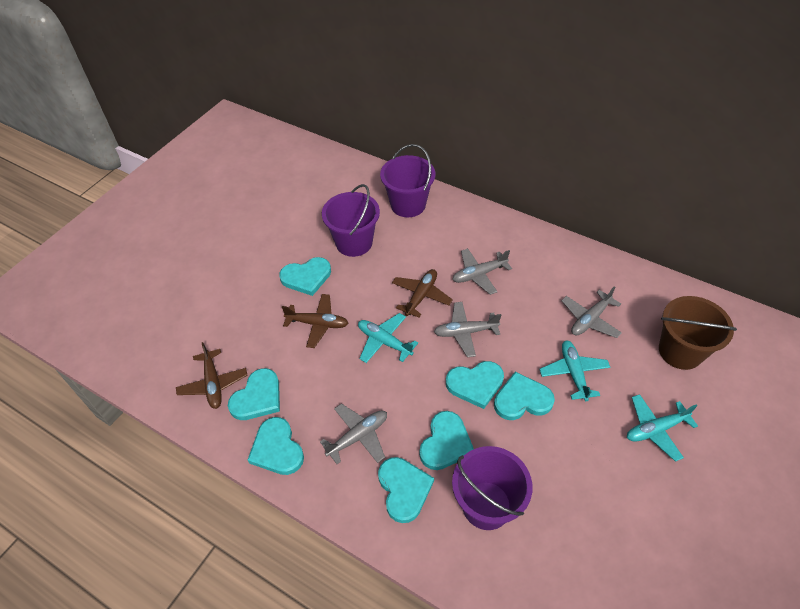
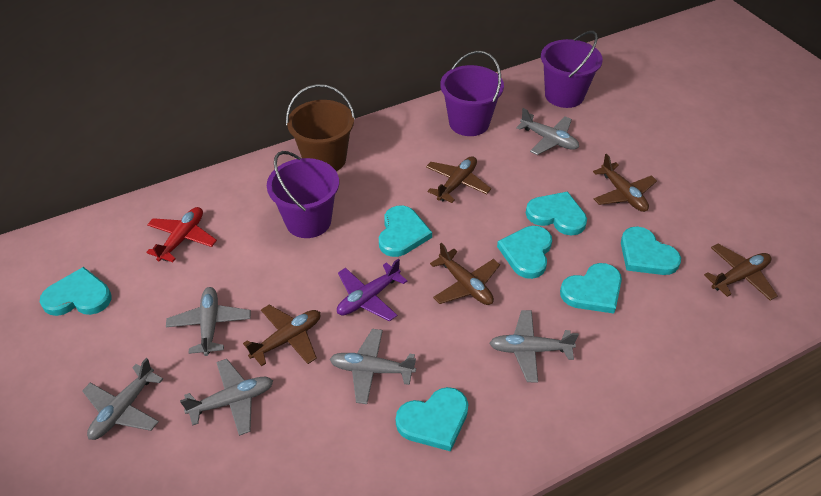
brown plane: [176,342,248,409] [282,294,348,348] [392,269,453,318] = 3 -> [243,305,320,366] [426,156,491,203] [430,243,500,305] [593,154,657,212] [704,244,778,301] = 5
grey plane: [320,404,387,464] [434,302,502,357] [453,248,512,295] [561,286,622,338] = 4 -> [82,358,163,440] [166,287,251,356] [180,359,273,436] [330,329,416,404] [490,310,579,383] [516,108,579,155] = 6
purple plane: none = 0 -> [337,259,407,321] = 1
red plane: none = 0 -> [146,207,217,262] = 1
turquoise plane: [358,313,418,363] [539,340,610,401] [627,394,698,462] = 3 -> none = 0

